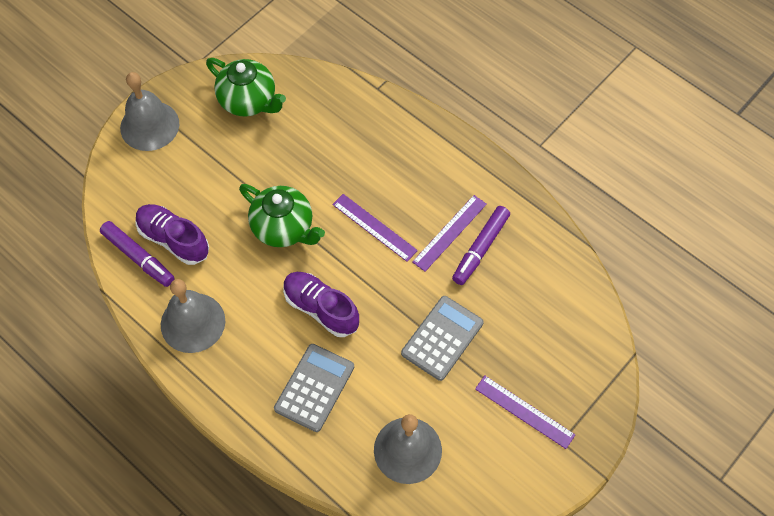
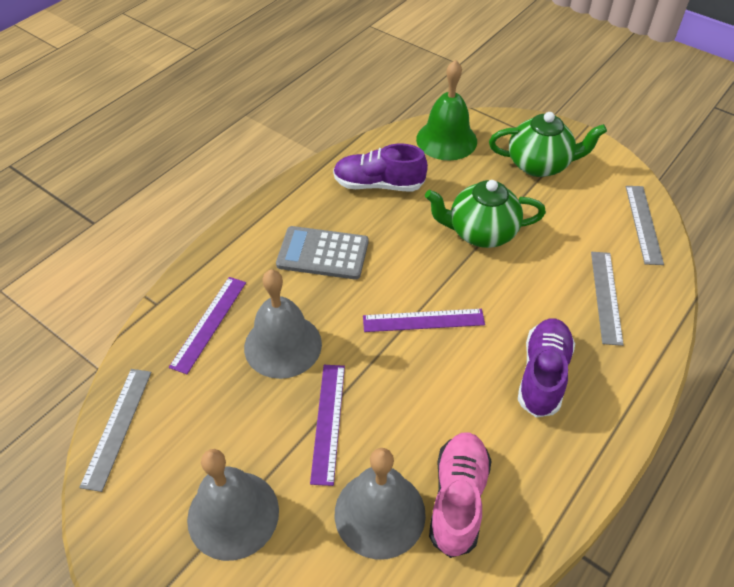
green bell: none = 0 -> [416,60,477,161] = 1
grey calculator: [274,344,354,432] [401,296,484,381] = 2 -> [276,226,368,280] = 1
grey ruler: none = 0 -> [79,369,151,492] [591,252,624,346] [626,186,664,265] = 3
pink shoe: none = 0 -> [429,432,492,558] = 1
purple marker: [100,221,175,287] [452,206,510,285] = 2 -> none = 0

